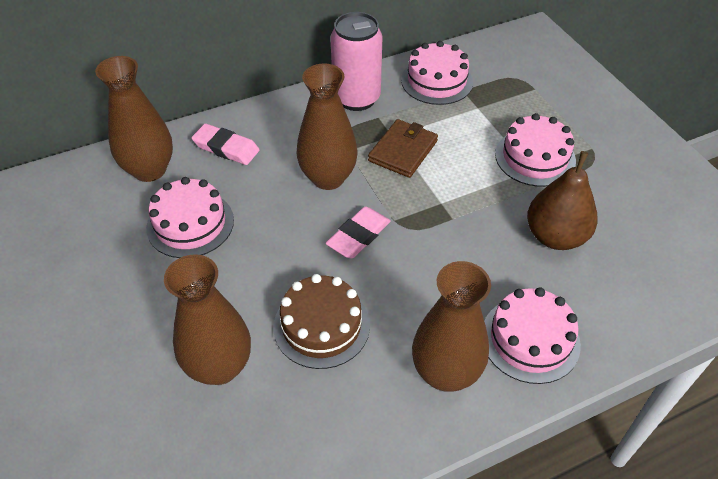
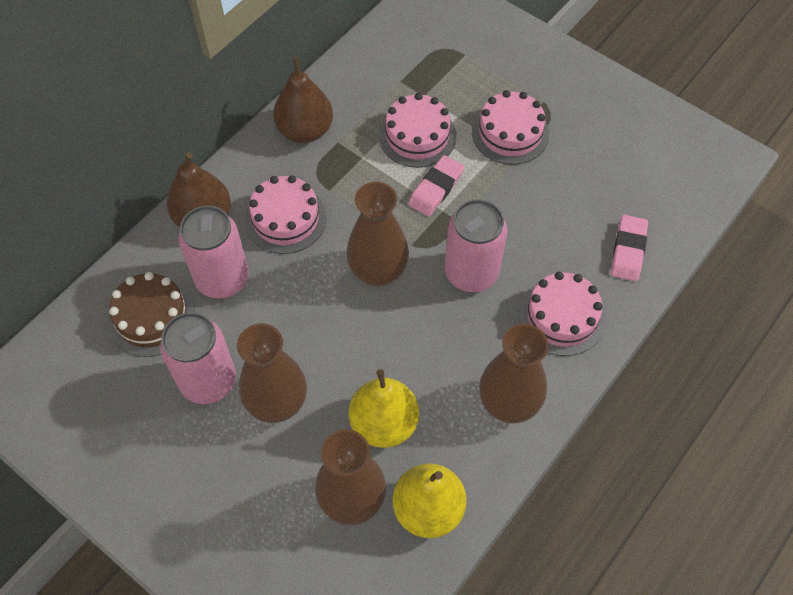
brown pear: [527,151,598,250] = 1 -> [167,152,231,227] [273,57,333,143] = 2
brown wallet: [368,119,438,178] = 1 -> none = 0
pink can: [331,12,383,111] = 1 -> [160,312,236,404] [178,205,249,299] [445,199,507,292] = 3
yellow pear: none = 0 -> [349,369,419,448] [393,463,466,538] = 2

